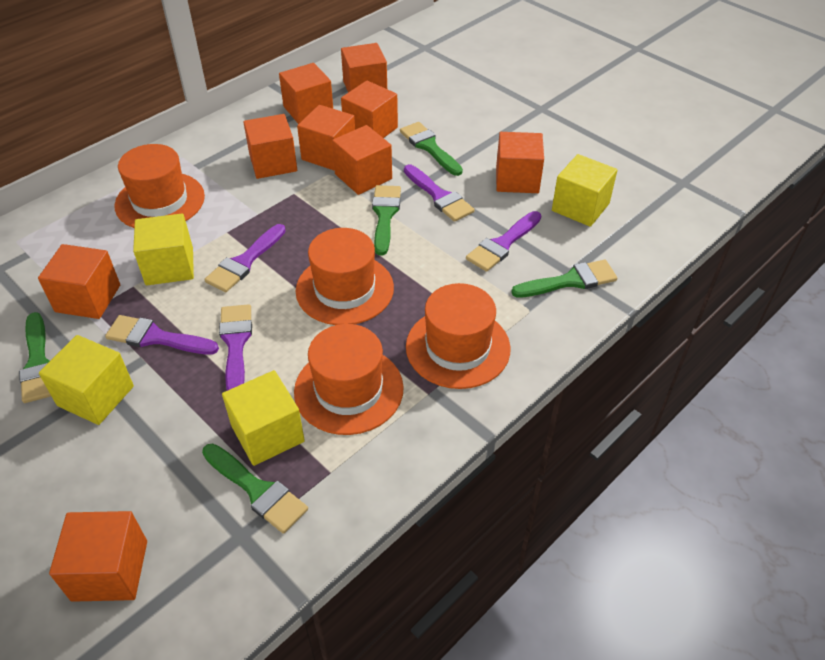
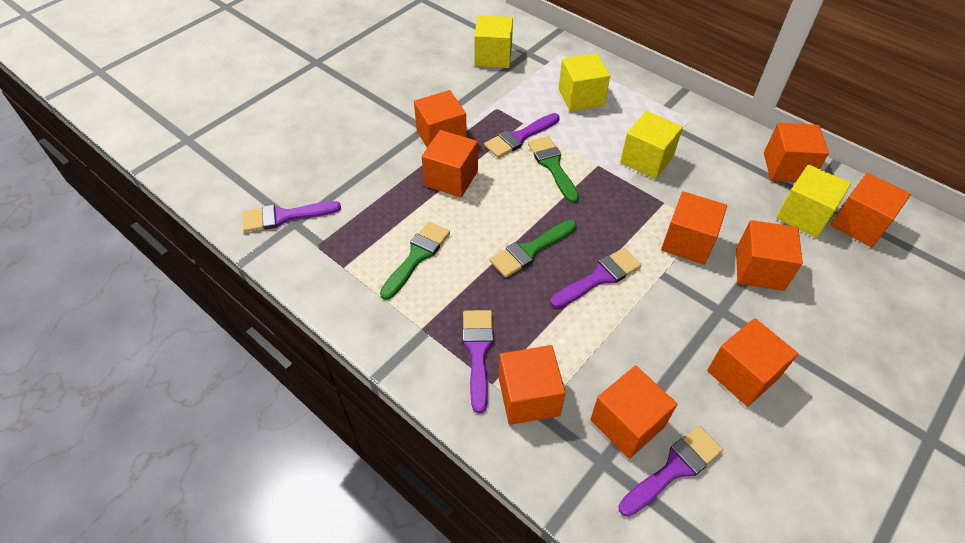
green brush: [19,312,51,403] [202,443,308,534] [372,185,401,255] [400,122,463,176] [511,260,617,298] = 5 -> [380,222,450,300] [490,220,577,278] [528,136,579,203] = 3
orange hat: [114,144,205,228] [294,324,404,435] [296,228,394,325] [406,283,510,389] = 4 -> none = 0

